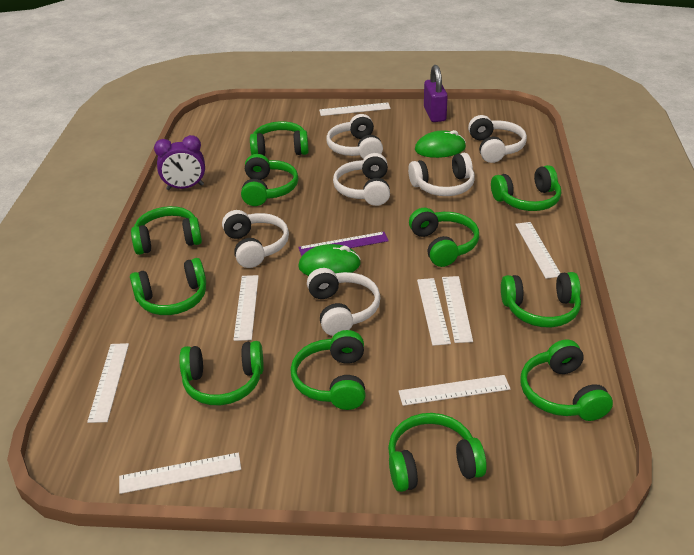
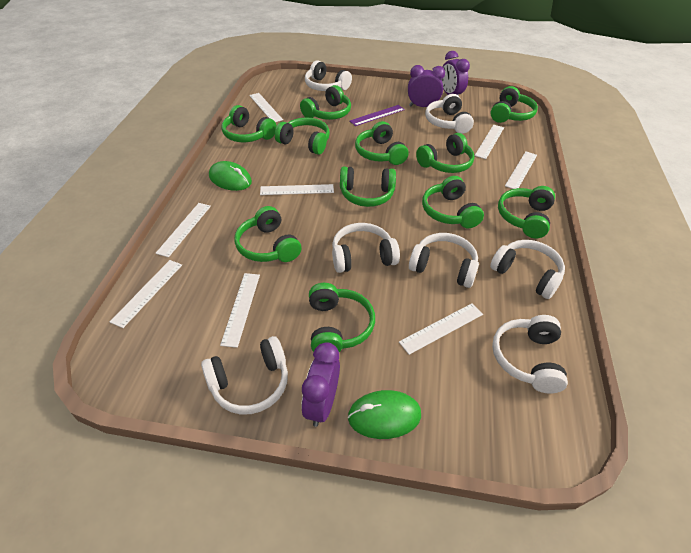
purple clock: [154,135,205,190] = 1 -> [301,342,340,427] [408,65,445,107] [442,51,470,96] = 3
purple padlock: [424,65,448,122] = 1 -> none = 0
white headphones: [222,210,289,268] [307,268,381,336] [326,114,383,159] [333,153,390,206] [408,153,475,196] [468,115,527,163] = 6 -> [201,336,288,414] [305,60,352,91] [332,223,400,273] [409,233,479,288] [425,94,474,134] [490,240,565,299] [492,315,568,393] = 7

